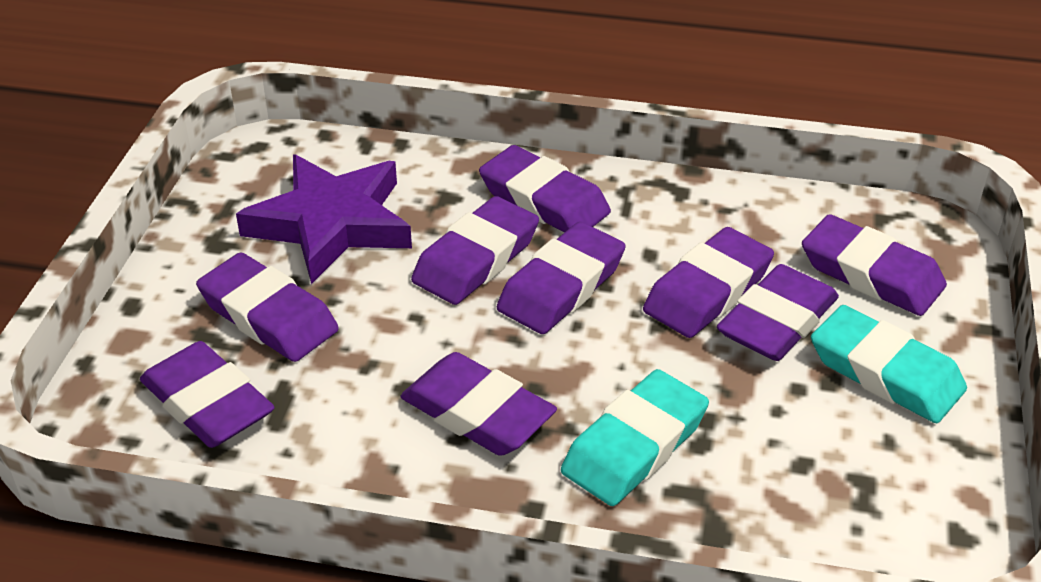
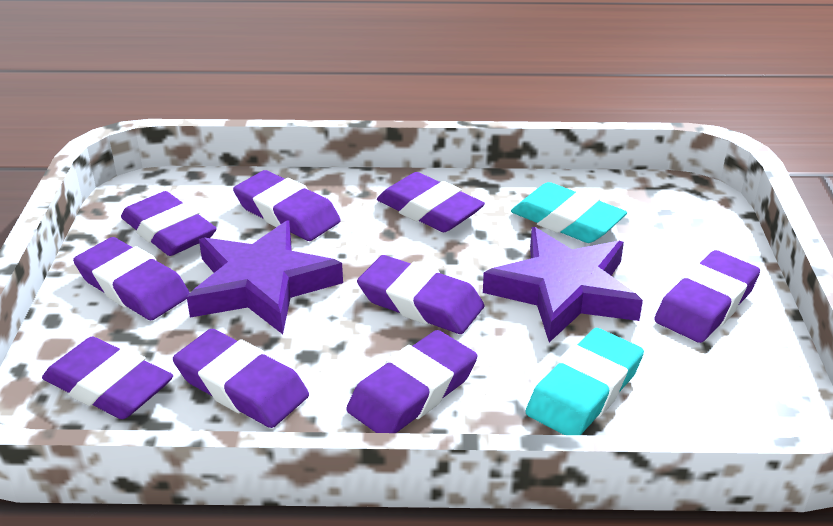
purple star: [236,154,412,284] = 1 -> [187,221,343,334] [483,227,643,342] = 2

